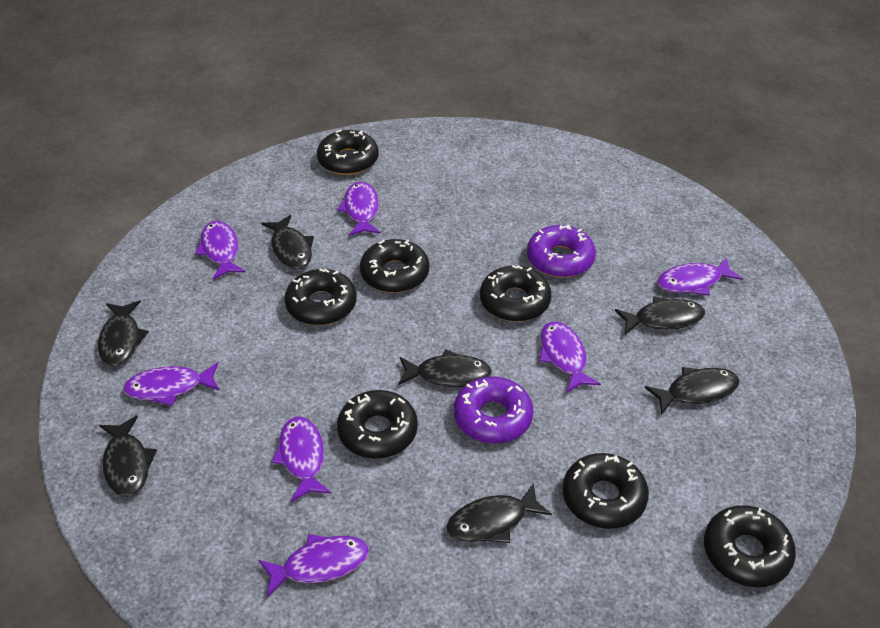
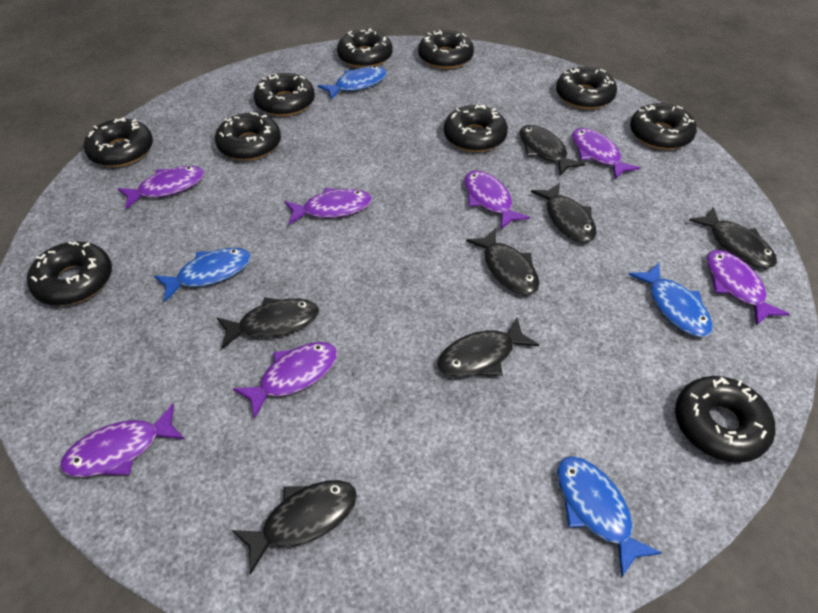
black donut: [284,269,357,325] [317,130,379,175] [337,390,418,459] [360,239,429,293] [480,265,552,322] [562,453,649,529] [704,505,796,587] = 7 -> [27,241,112,306] [84,117,153,167] [215,112,281,161] [254,73,315,116] [337,28,393,68] [418,30,474,69] [444,105,508,152] [556,67,617,109] [630,103,697,150] [675,376,775,463] = 10
blue fish: none = 0 -> [154,248,251,302] [318,66,387,100] [557,456,662,578] [628,263,713,337] = 4
purple donut: [454,377,533,444] [527,225,596,278] = 2 -> none = 0

